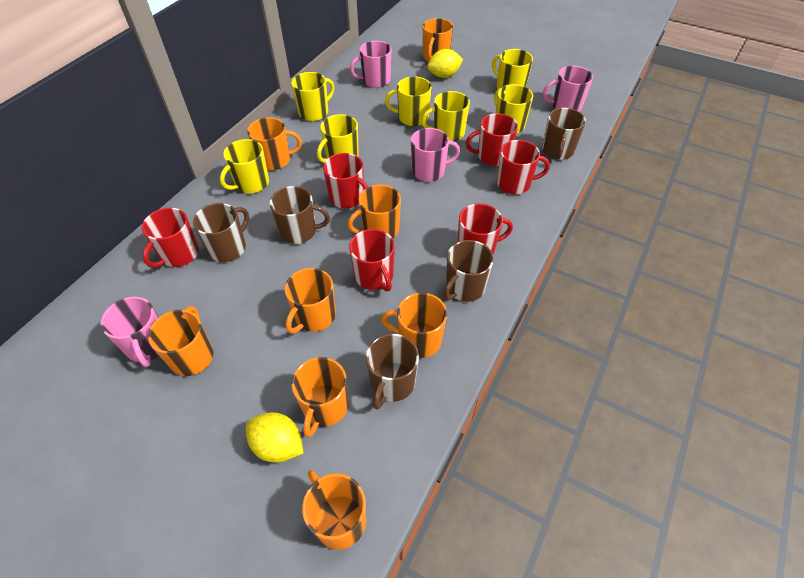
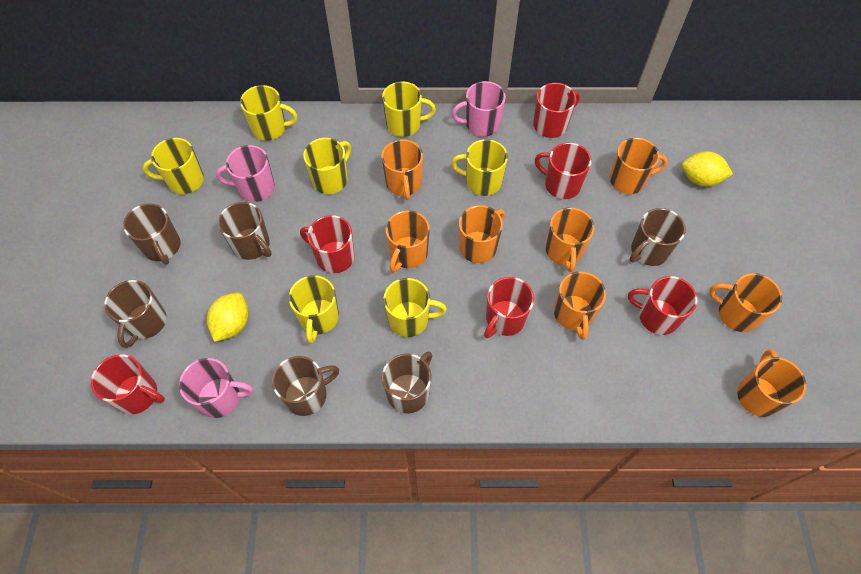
brown mug: [193,203,249,262] [269,186,330,244] [366,334,419,409] [443,240,494,302] [542,108,586,160] = 5 -> [104,280,166,348] [123,203,181,265] [218,202,271,260] [272,356,339,416] [382,351,432,413] [630,208,686,266] = 6
pink mug: [101,297,159,367] [350,41,392,88] [411,128,460,182] [543,66,593,112] = 4 -> [179,358,253,418] [216,145,275,202] [452,81,506,136] = 3

